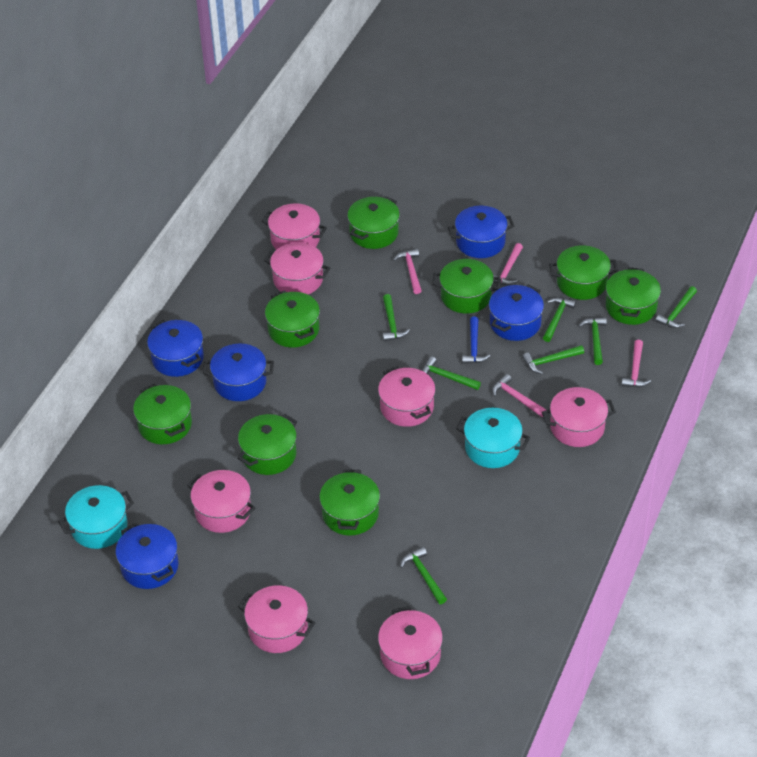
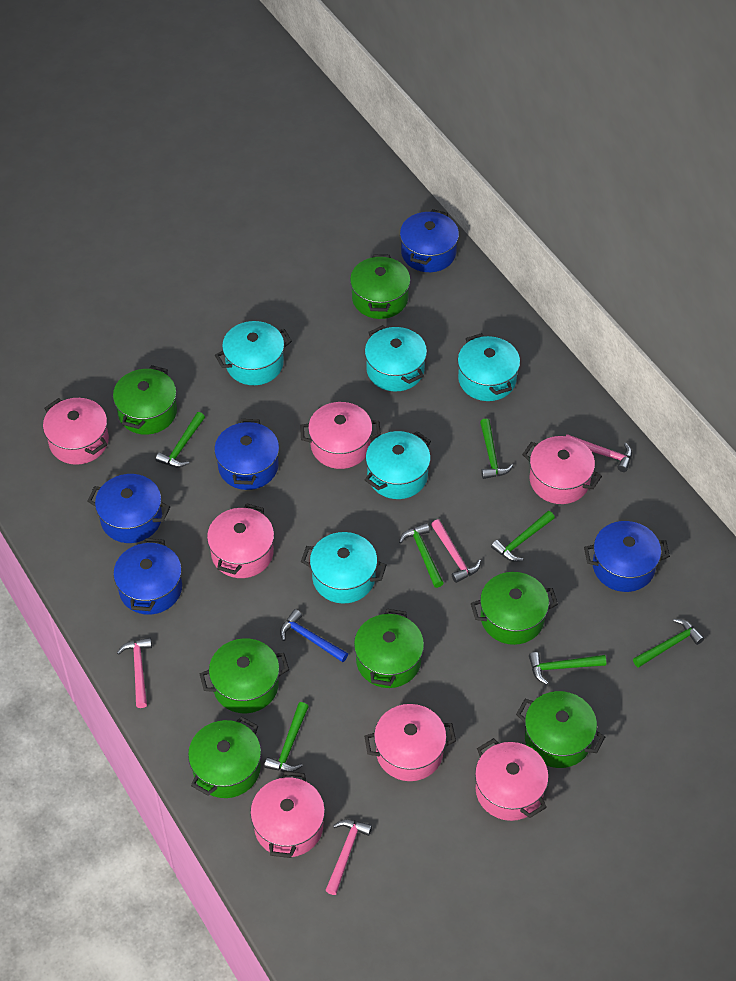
green pot: [133,384,192,444] [237,414,297,475] [265,290,320,348] [319,469,380,536] [347,196,400,249] [432,259,501,314] [549,245,618,300] [606,267,661,325] = 8 -> [113,365,177,435] [188,716,261,798] [200,638,289,713] [350,254,411,319] [354,609,424,688] [471,572,558,645] [516,691,605,768] = 7
turquoise pot: [58,485,134,549] [456,408,530,468] = 2 -> [215,321,292,385] [301,532,386,603] [365,325,427,392] [365,431,431,499] [458,333,520,401] = 5

